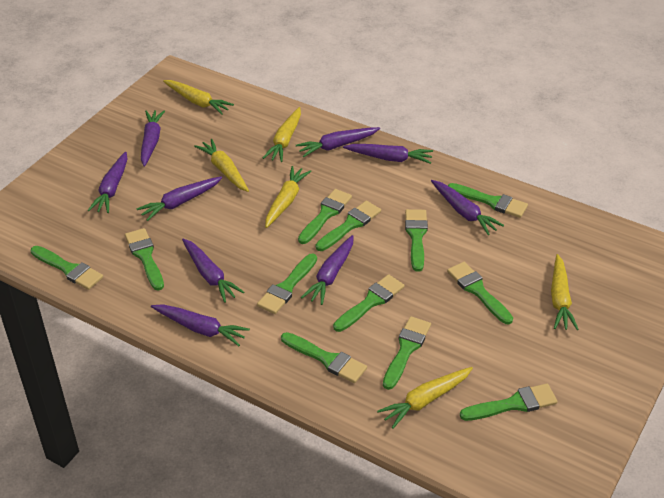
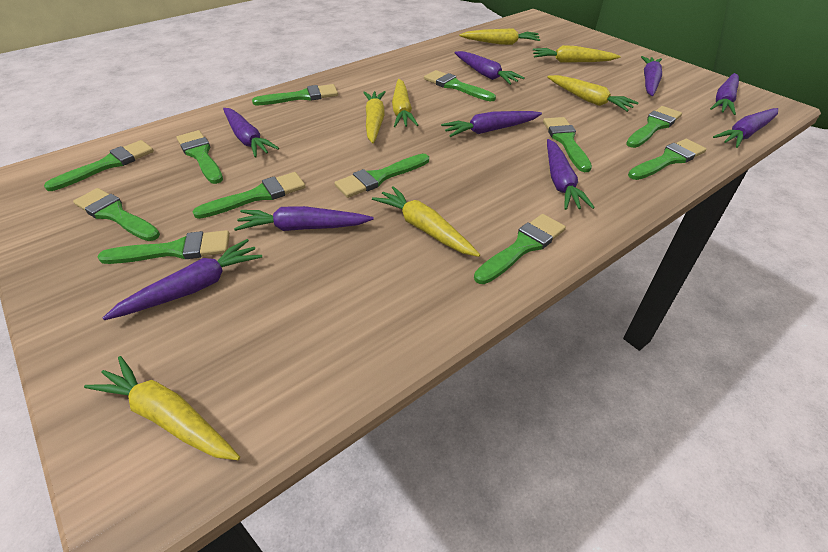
yellow carrot: [163,80,234,115] [194,139,249,192] [263,107,301,162] [265,166,311,228] [377,367,473,429] [551,254,579,330] = 6 -> [84,356,240,460] [363,91,386,144] [372,186,480,257] [392,79,418,127] [459,28,540,45] [533,45,621,63] [547,75,639,112] = 7

